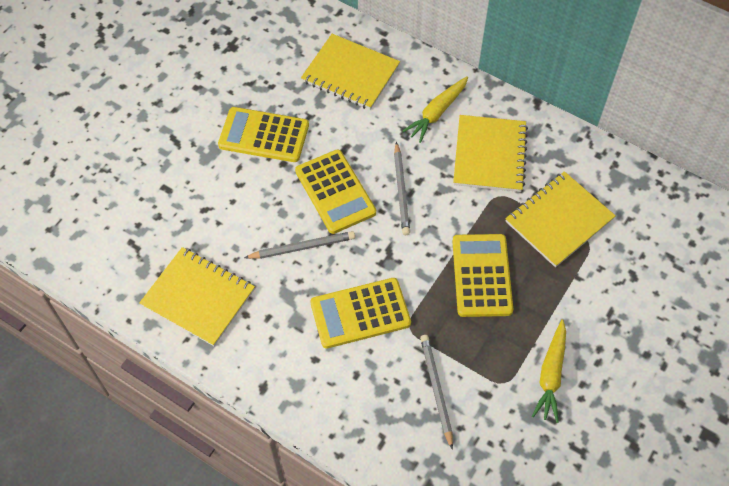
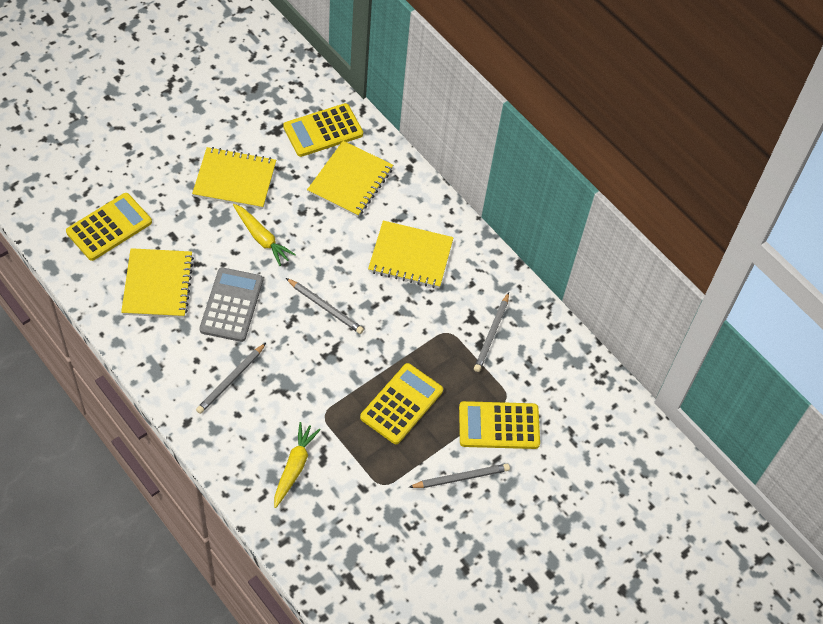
grey calculator: none = 0 -> [199,267,263,342] = 1
grey pencil: [244,231,355,259] [394,142,410,235] [420,335,453,450] = 3 -> [196,343,266,414] [286,278,364,334] [409,464,510,488] [474,292,509,372] = 4

